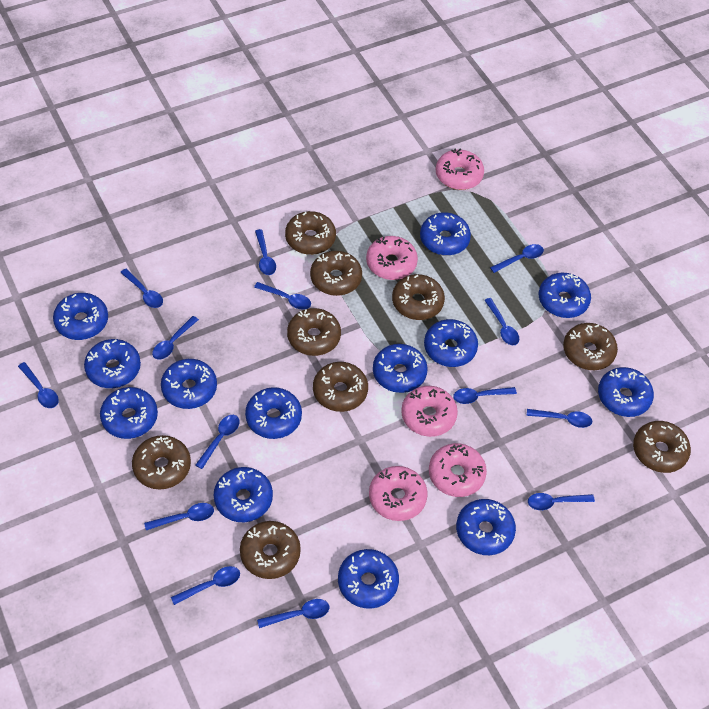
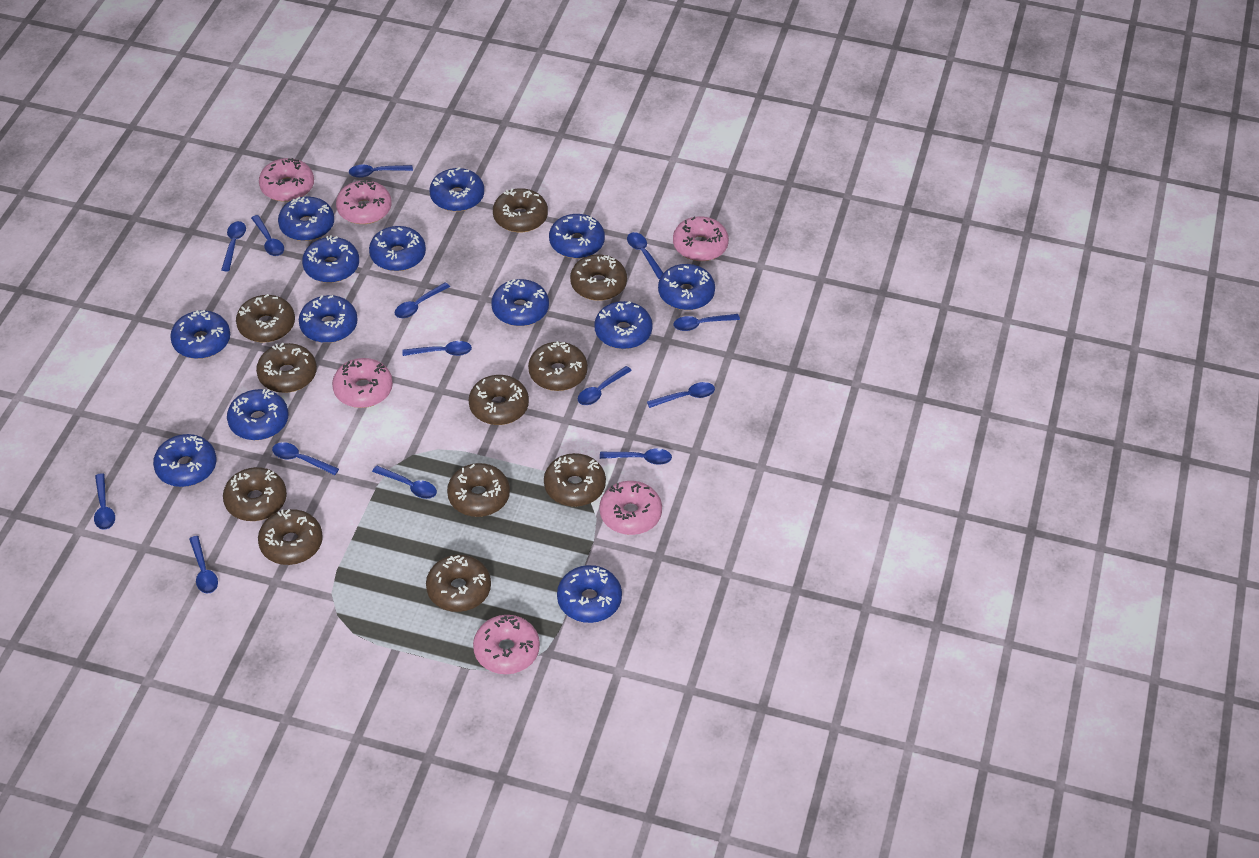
brown donut: [132,435,191,490] [240,521,301,579] [285,211,336,255] [287,308,341,356] [310,251,362,296] [313,362,368,412] [392,274,445,320] [563,323,618,370] [633,421,691,473] = 9 -> [223,467,287,521] [236,294,295,342] [256,343,317,393] [258,509,323,565] [426,555,491,612] [447,463,510,517] [469,375,529,425] [493,188,548,232] [528,341,588,391] [544,453,606,507] [570,254,627,301] = 11
pink donut: [366,236,418,280] [369,466,427,521] [401,386,458,437] [429,443,487,497] [435,148,484,190] = 5 -> [259,158,314,202] [332,358,393,408] [336,180,391,224] [473,615,540,674] [599,481,662,535] [673,217,729,261] = 6

